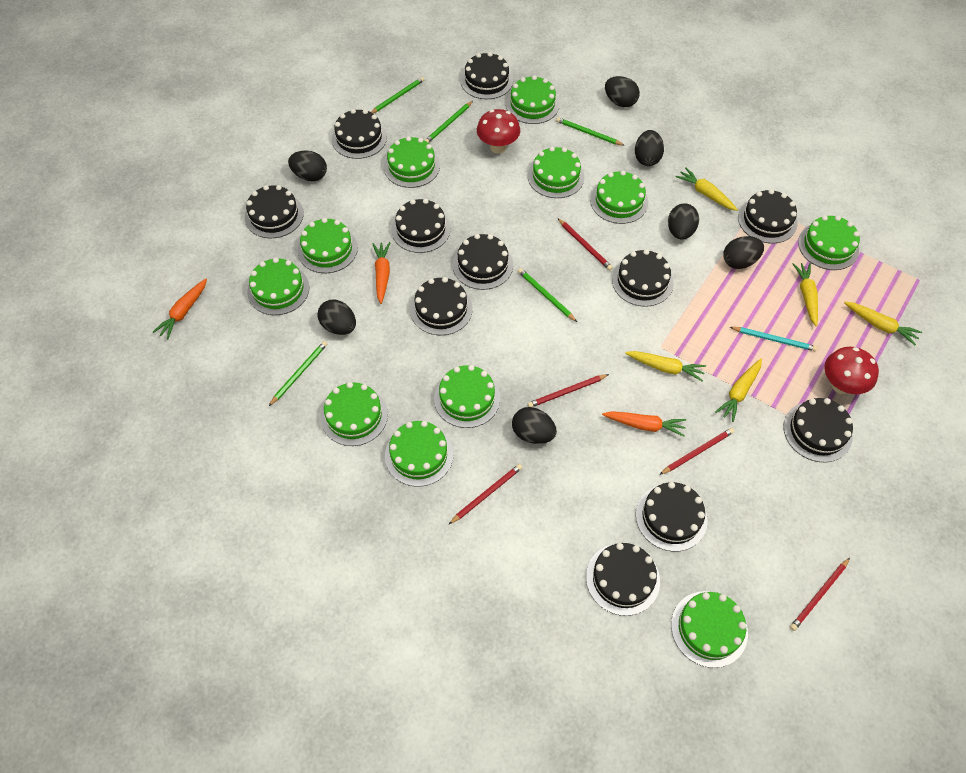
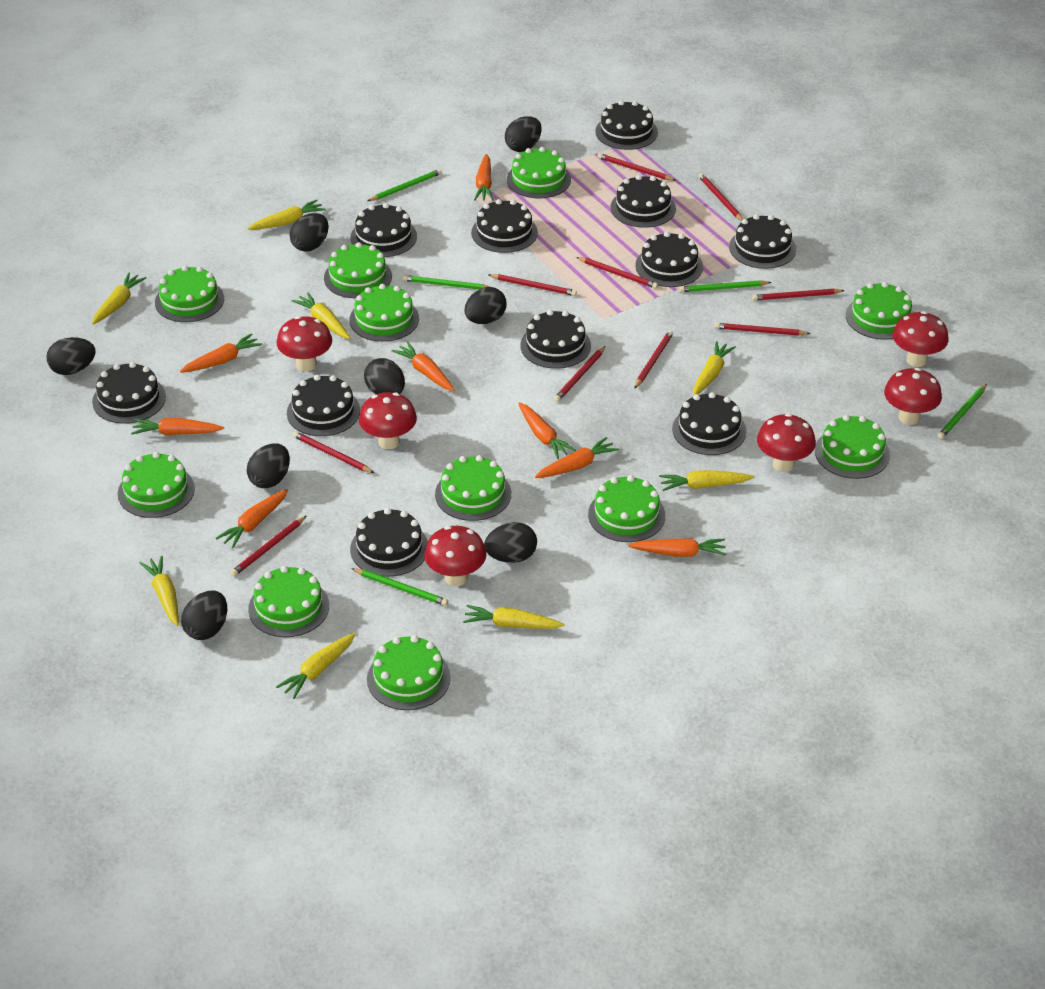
black egg: [288,150,327,181] [318,300,356,335] [512,407,557,444] [605,76,640,107] [635,130,664,166] [668,203,699,240] [723,236,764,269] = 7 -> [46,337,96,375] [181,590,227,640] [247,443,290,488] [290,213,329,252] [364,358,405,394] [464,287,507,324] [484,522,537,563] [505,116,542,152] = 8
orange carrot: [153,279,207,339] [372,242,390,304] [602,411,686,437] = 3 -> [131,418,224,435] [180,333,262,373] [216,489,288,548] [392,342,455,391] [474,154,494,201] [518,402,576,459] [535,437,619,478] [628,538,726,557] = 8
red mushroom: [477,109,520,154] [824,347,879,394] = 2 -> [277,316,332,371] [359,392,417,449] [424,526,486,586] [757,413,816,472] [884,368,942,425] [893,311,949,367] = 6
red pencil: [449,464,523,524] [528,374,609,407] [558,218,613,270] [659,428,734,475] [790,558,850,631] = 5 -> [230,516,306,577] [293,431,374,473] [489,274,577,296] [554,346,605,402] [577,257,658,289] [598,153,675,180] [634,330,673,389] [699,173,743,221] [715,323,811,336] [752,289,845,301] = 10
turquoise pencil: [730,327,817,351] = 1 -> none = 0
yellow carrot: [625,351,706,381] [676,168,738,211] [715,359,762,422] [793,263,818,326] [844,302,922,345] = 5 -> [92,273,146,324] [139,556,179,626] [247,200,326,230] [276,633,356,699] [292,292,350,339] [463,605,564,629] [659,470,754,491] [693,341,736,396] = 8

